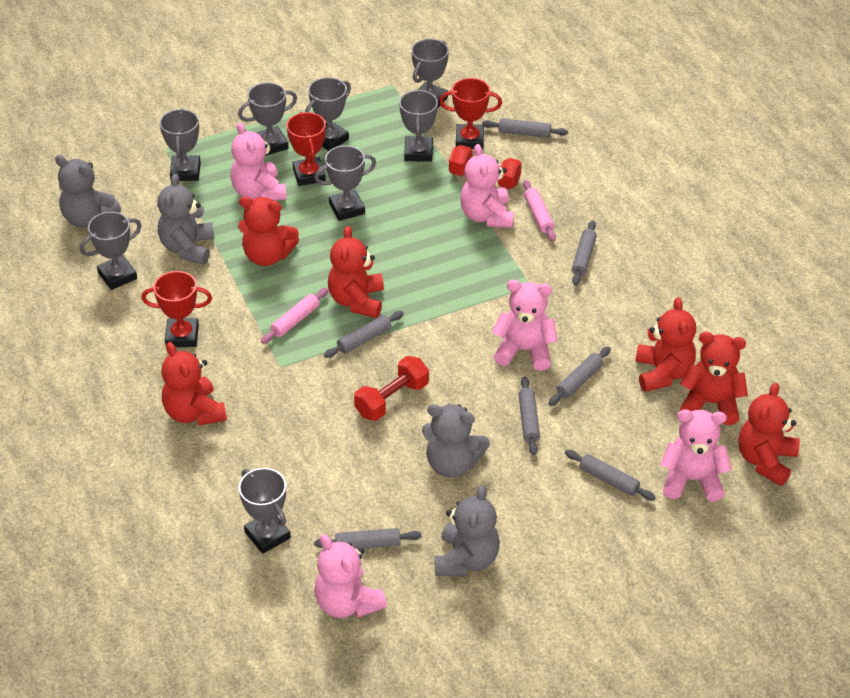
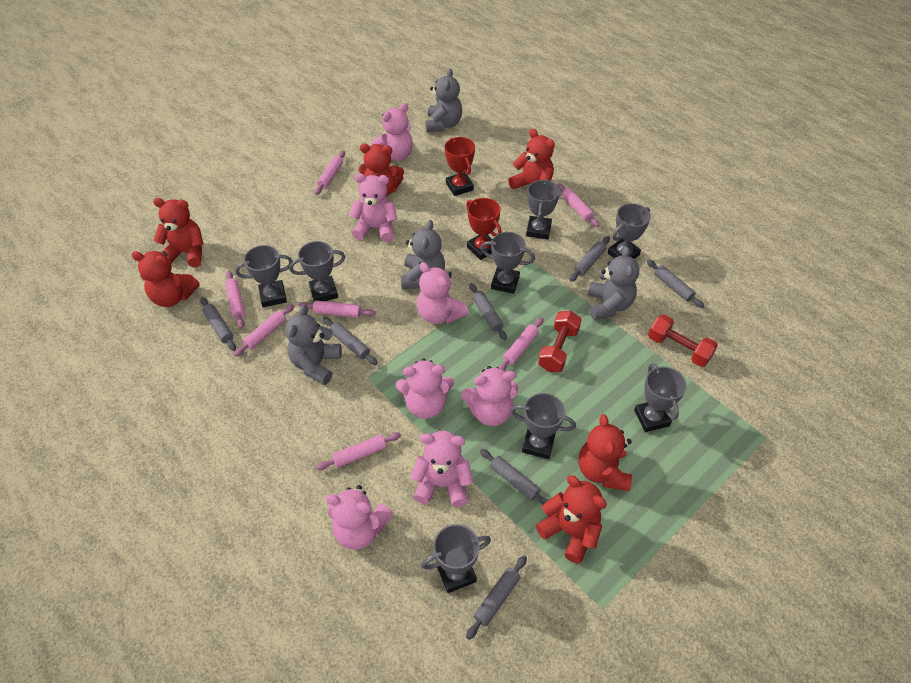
pink rolling pin: [261,288,329,344] [523,180,556,242] = 2 -> [225,271,245,328] [234,304,294,357] [299,300,375,318] [315,151,345,195] [316,432,401,470] [499,318,544,371] [557,183,600,227] = 7
pink teddy bear: [230,122,287,201] [314,534,387,618] [460,144,514,228] [492,280,558,371] [660,409,732,502] = 5 -> [325,485,393,549] [349,173,397,242] [372,103,413,161] [396,358,454,419] [410,431,473,507] [417,262,468,324] [461,366,518,426] = 7
red trophy: [142,271,212,347] [286,112,326,186] [439,78,502,149] = 3 -> [445,137,475,196] [466,198,502,260] = 2

